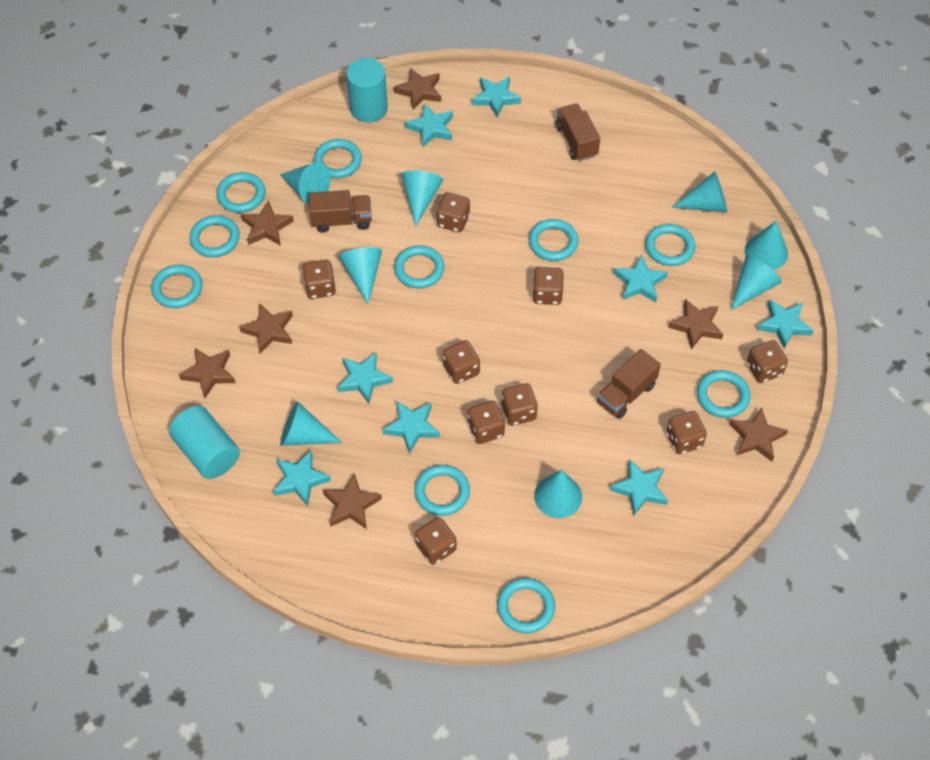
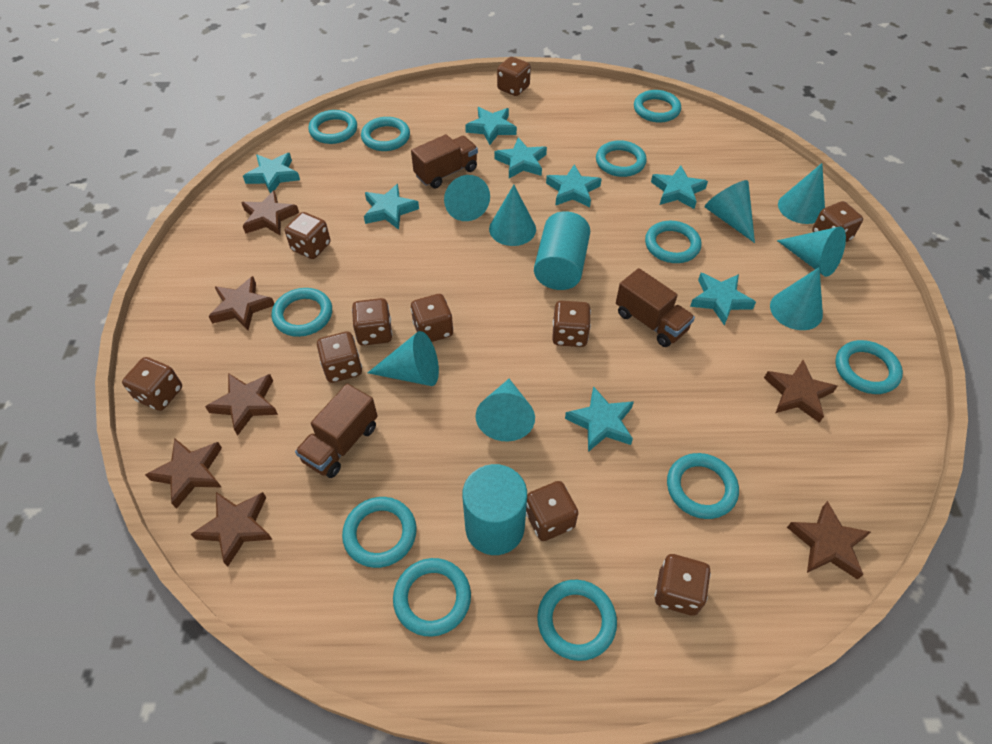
brown dice: [302,260,336,299] [415,517,456,565] [436,192,470,232] [443,340,480,384] [468,401,505,444] [501,383,538,426] [532,267,564,305] [666,411,707,454] [747,340,788,383] = 9 -> [122,357,182,411] [285,212,330,259] [317,331,362,383] [352,298,393,346] [411,294,453,342] [497,57,531,96] [526,481,578,541] [552,301,591,347] [655,554,711,616] [812,201,863,242] = 10
turquoise ring: [151,265,202,308] [189,215,240,257] [216,172,265,213] [314,139,362,178] [394,245,445,289] [414,465,470,516] [497,578,555,634] [529,219,579,261] [645,224,695,266] [697,370,750,418] = 10 -> [272,288,332,337] [308,110,357,144] [342,497,417,568] [361,117,410,151] [393,558,471,637] [537,580,617,661] [596,140,647,177] [634,90,681,123] [645,221,702,263] [667,453,739,519] [835,340,903,394] = 11

